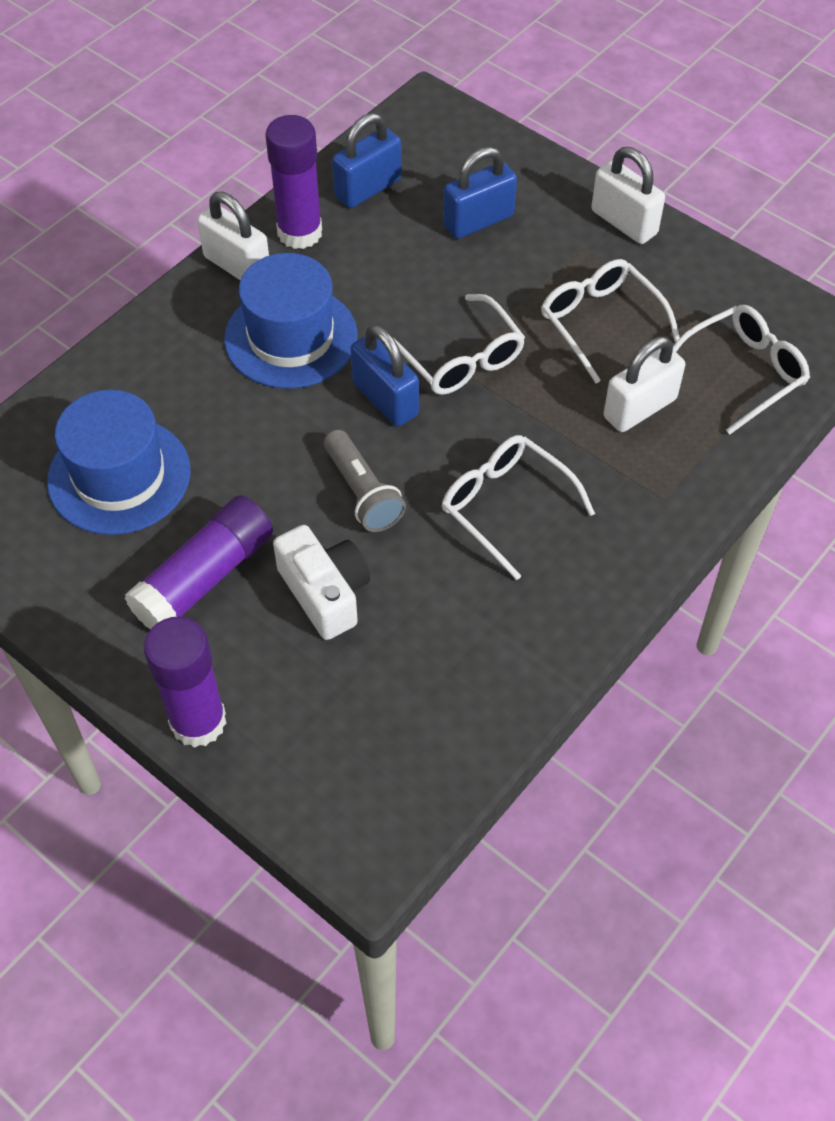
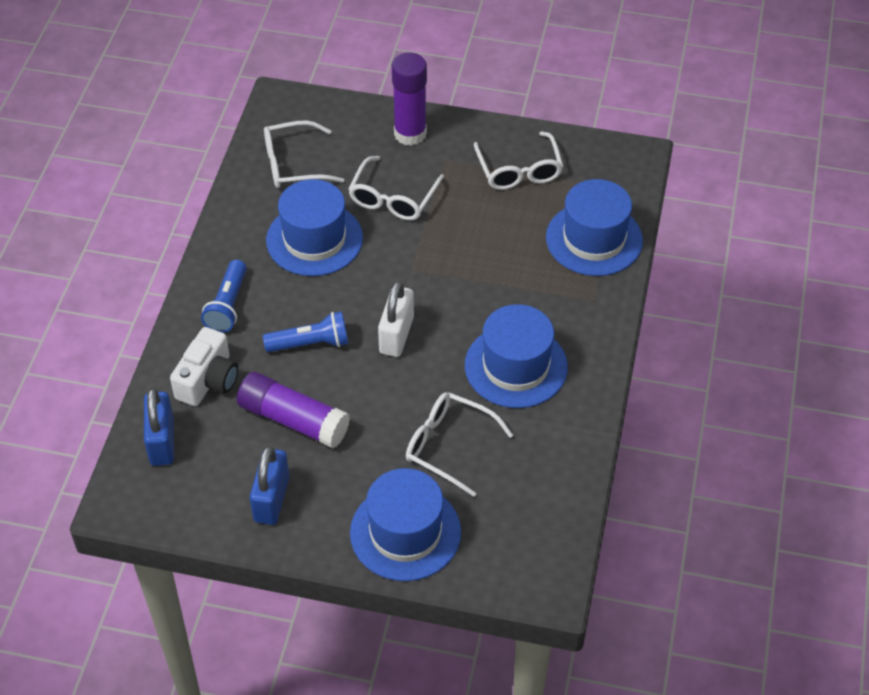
blue flashlight: none = 0 -> [201,260,247,333] [263,311,348,352] = 2
blue hat: [47,390,191,535] [224,253,358,389] = 2 -> [266,179,363,276] [350,468,461,581] [465,304,568,408] [546,179,643,276] = 4
blue padlock: [332,113,401,208] [350,325,419,427] [443,147,517,239] = 3 -> [144,388,174,466] [250,446,289,525] = 2
grey flashlight: [324,430,406,532] = 1 -> none = 0
purple glue stick: [125,495,273,630] [144,616,226,748] [265,115,322,249] = 3 -> [237,372,350,448] [392,52,427,146] = 2
white padlock: [197,192,269,280] [591,147,665,244] [603,336,685,432] = 3 -> [378,281,414,357] = 1

